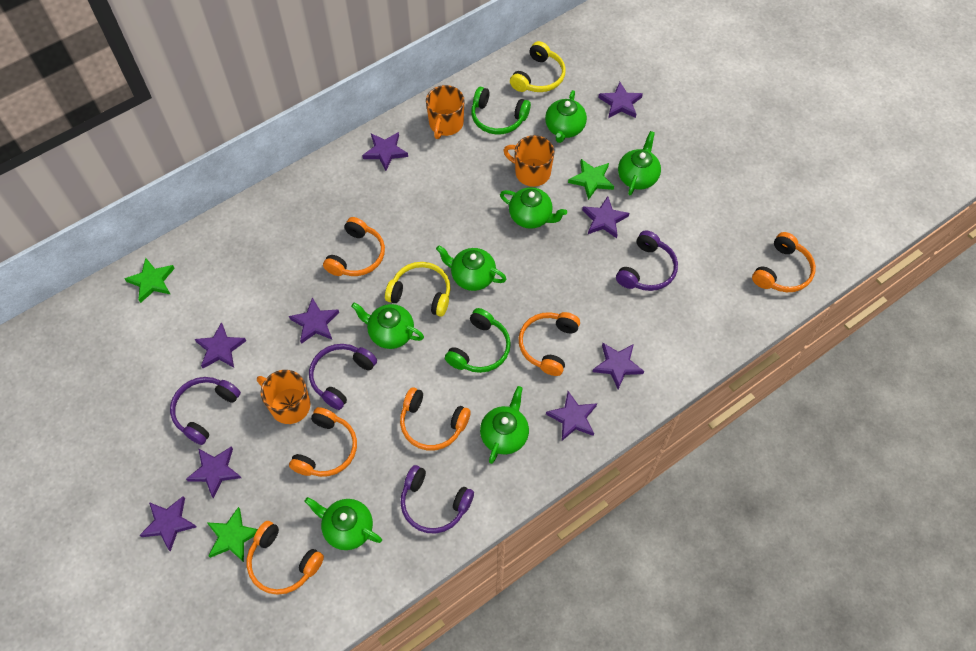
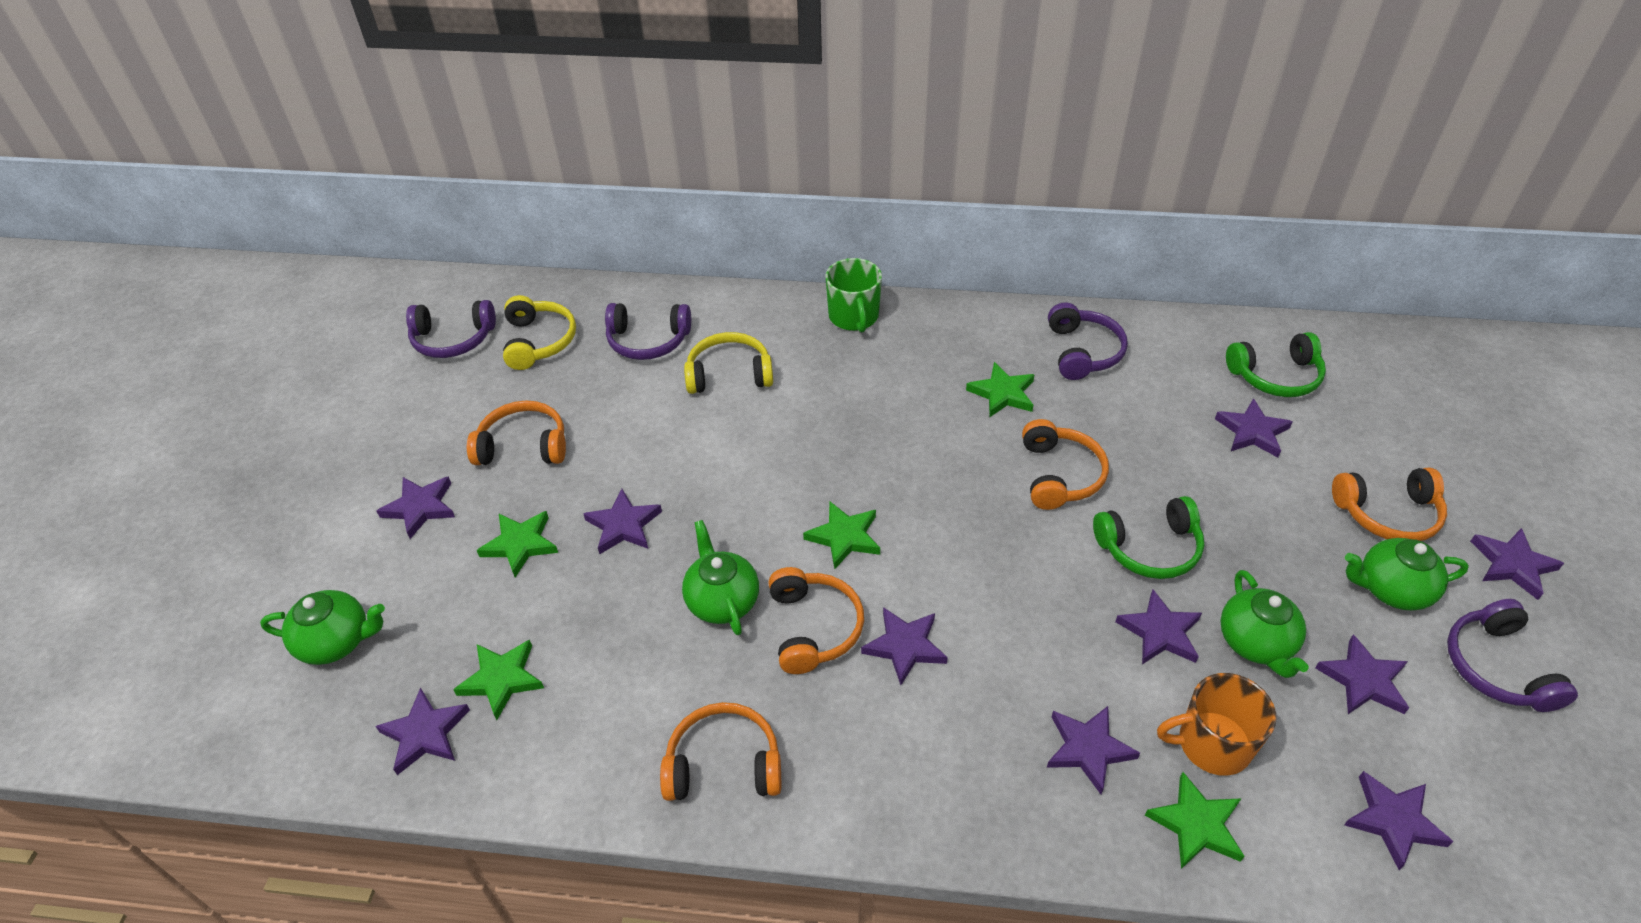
green mug: none = 0 -> [825,258,882,332] = 1
green star: [124,258,175,303] [207,507,258,562] [568,159,614,200] = 3 -> [453,640,544,720] [477,511,558,577] [803,502,880,570] [966,362,1035,417] [1145,772,1245,869] = 5
green teapot: [304,497,382,550] [351,303,424,349] [436,246,506,291] [480,386,529,464] [500,187,567,229] [545,90,587,143] [618,131,661,195] = 7 -> [260,590,385,665] [682,520,759,635] [1221,570,1309,678] [1345,538,1469,611] = 4
orange headphones: [247,521,324,595] [289,407,357,477] [323,217,385,276] [400,387,471,450] [519,312,580,376] [752,232,816,292] = 6 -> [467,401,566,465] [660,702,781,801] [768,567,864,674] [1022,419,1109,510] [1332,467,1447,541] = 5
orange mug: [257,370,310,424] [426,85,464,139] [503,135,555,187] = 3 -> [1157,673,1276,776] = 1
purple star: [140,497,197,552] [186,447,241,499] [195,322,246,368] [289,297,339,344] [362,132,408,171] [546,391,597,441] [582,196,629,238] [593,343,644,389] [598,82,643,118] = 9 -> [375,687,470,775] [377,476,455,539] [583,489,662,554] [861,607,948,685] [1047,706,1140,794] [1115,590,1202,664] [1215,398,1293,457] [1315,635,1409,714] [1344,771,1454,870] [1470,528,1564,600] = 10

